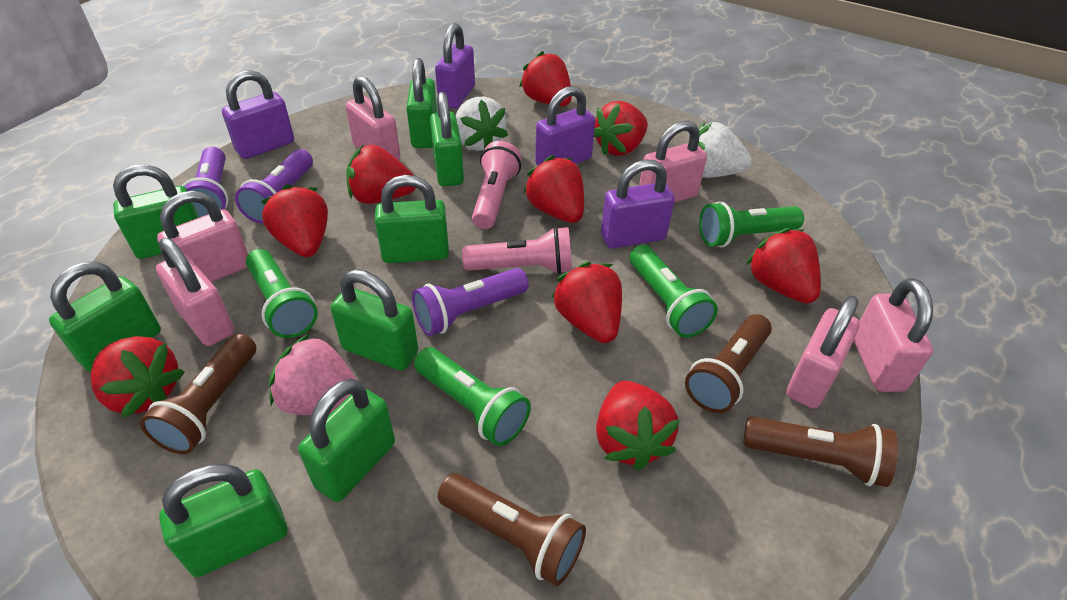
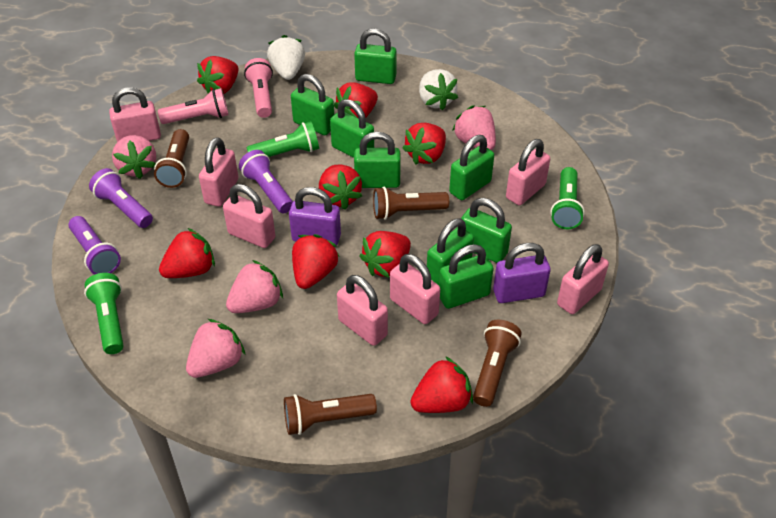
green flashlight: [246,249,318,338] [414,347,531,446] [630,245,718,338] [699,201,804,247] = 4 -> [84,273,124,354] [246,121,319,157] [551,167,585,229] = 3
pink padlock: [156,238,234,346] [157,191,248,282] [345,76,400,160] [639,121,707,203] [786,295,860,409] [854,278,933,392] = 6 -> [109,87,161,142] [199,137,238,207] [223,184,276,248] [337,275,388,346] [390,254,440,324] [506,139,550,205] [557,244,609,314] = 7
pink strawberry: [269,333,357,415] = 1 -> [112,135,156,179] [186,319,246,378] [226,260,283,313] [452,105,496,150] = 4
purple padlock: [222,70,294,159] [435,23,475,109] [535,86,595,166] [601,160,675,249] = 4 -> [289,187,341,246] [493,243,551,303] = 2
red strawberry: [91,336,185,418] [261,184,328,257] [346,145,416,204] [519,51,572,106] [523,155,584,223] [552,262,622,343] [594,101,648,156] [596,381,680,471] [746,228,821,304] = 9 -> [159,228,215,278] [197,56,239,94] [292,234,339,289] [319,164,362,210] [334,82,378,118] [360,231,411,278] [402,123,446,165] [410,356,473,413] = 8

